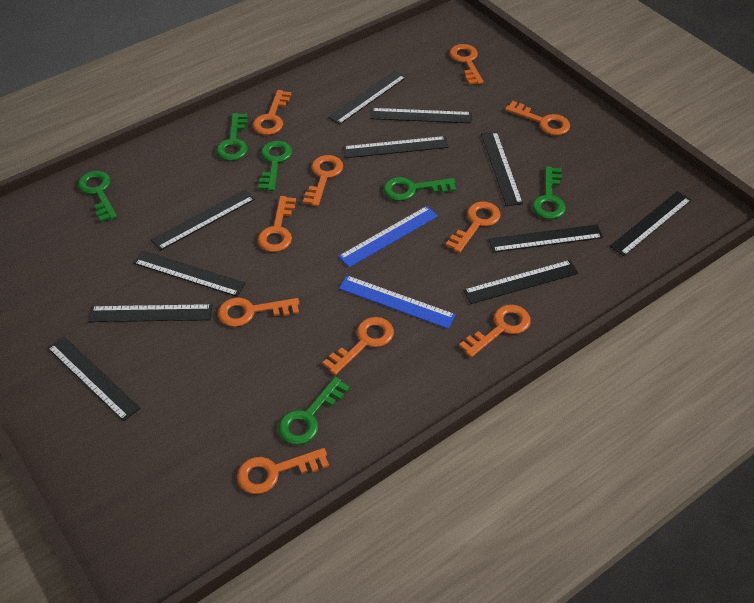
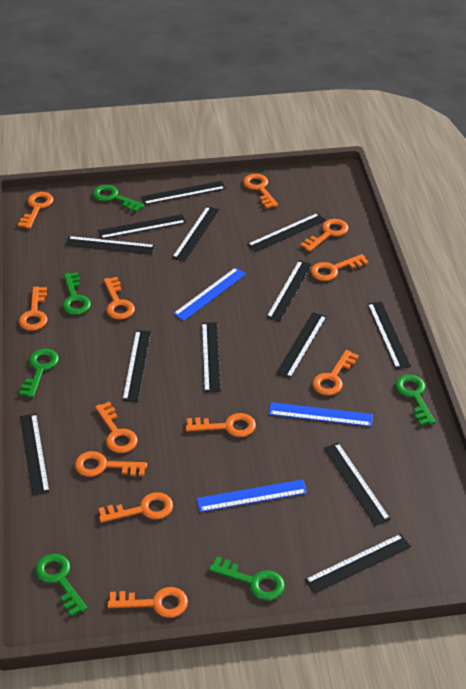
black ruler: [47,336,140,421] [88,304,212,322] [134,250,246,297] [151,190,255,251] [328,71,406,125] [343,136,448,158] [370,108,471,123] [463,260,578,304] [481,132,523,206] [489,224,603,252] [609,191,691,256] = 11 -> [20,413,50,496] [65,236,155,255] [98,214,186,239] [122,330,151,402] [141,181,226,205] [172,206,220,261] [202,322,221,392] [247,213,326,252] [266,260,312,321] [276,312,327,379] [304,534,411,594] [323,443,391,526] [368,301,411,369] = 13
blue ruler: [338,206,438,267] [339,275,456,329] = 2 -> [173,267,246,321] [196,480,307,512] [269,402,373,427] = 3
orange key: [218,297,300,327] [237,448,329,494] [253,90,291,135] [258,196,296,252] [303,155,343,206] [323,317,394,375] [446,202,501,253] [450,44,484,85] [459,304,530,357] [505,101,570,136] = 10 -> [18,192,53,229] [19,287,48,331] [75,451,147,477] [95,402,138,453] [99,492,173,523] [104,277,135,320] [107,587,188,618] [186,413,256,437] [243,174,278,209] [300,219,349,252] [311,254,369,281] [312,350,359,395] = 12

